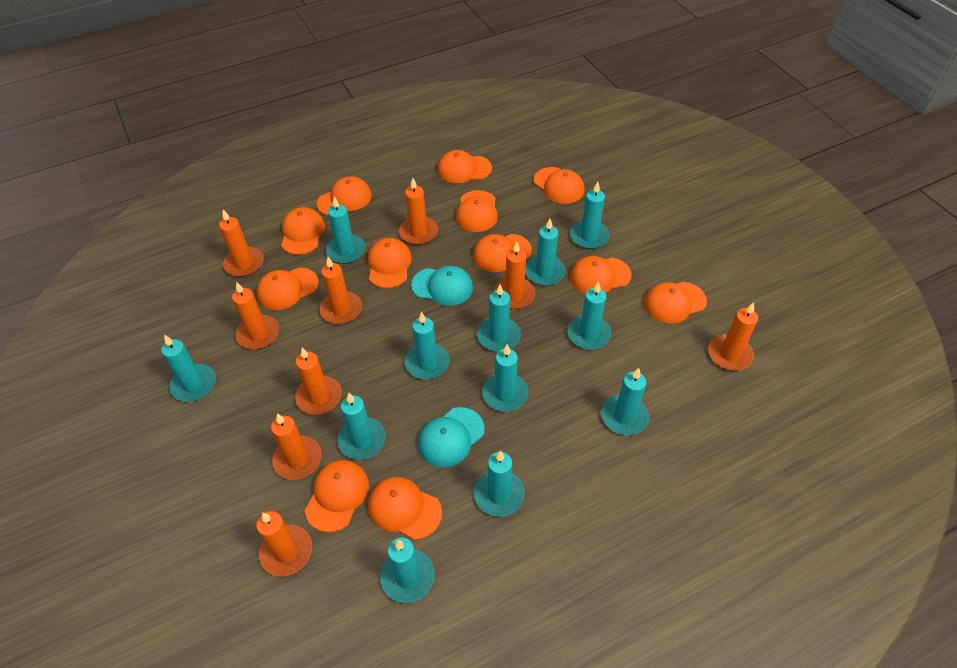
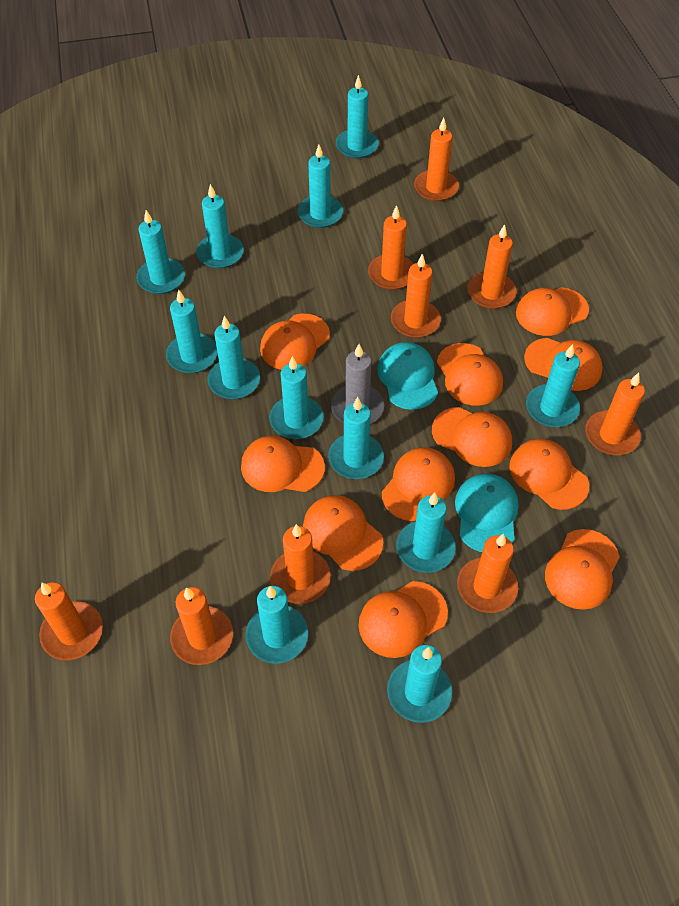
grey candle: none = 0 -> [331,344,384,424] = 1
orange cap: [257,267,318,310] [281,207,325,255] [305,460,369,533] [317,176,372,216] [368,238,412,288] [368,477,442,540] [438,150,492,183] [456,190,498,232] [473,234,532,272] [533,167,585,204] [570,256,631,294] [644,282,707,323] = 12 -> [241,436,325,492] [260,314,330,370] [303,495,383,571] [359,581,448,658] [382,447,455,521] [432,407,512,467] [437,343,503,406] [509,439,589,510] [516,287,589,336] [524,338,603,391] [545,529,620,610] = 11

